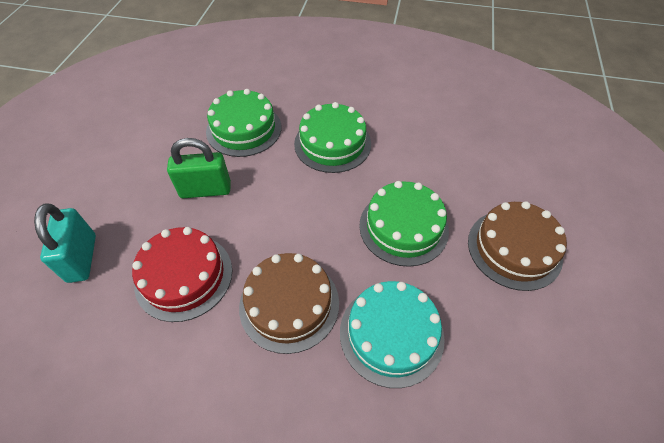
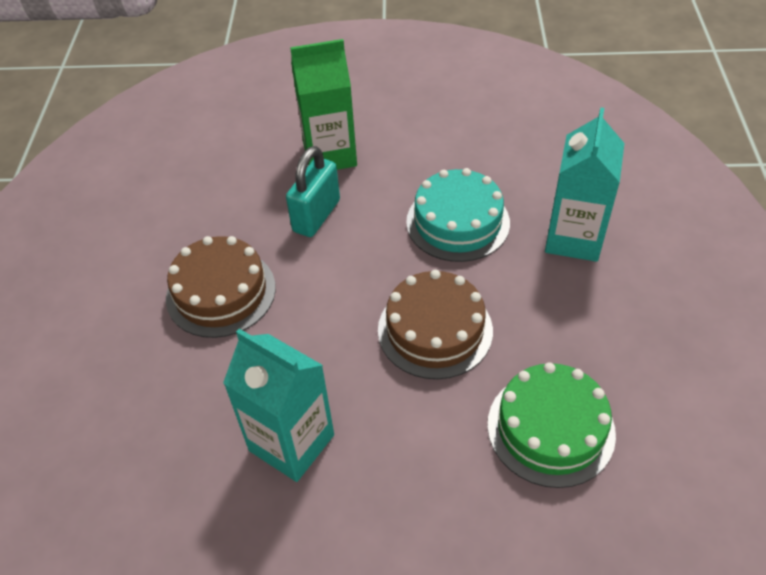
green cake: [206,89,281,157] [294,102,371,173] [359,181,449,267] = 3 -> [487,362,616,488] = 1
green carton: none = 0 -> [290,39,357,170] = 1
green padlock: [167,138,231,198] = 1 -> none = 0
red cake: [132,227,232,322] = 1 -> none = 0
turquoise carton: none = 0 -> [223,329,334,482] [545,107,624,262] = 2

